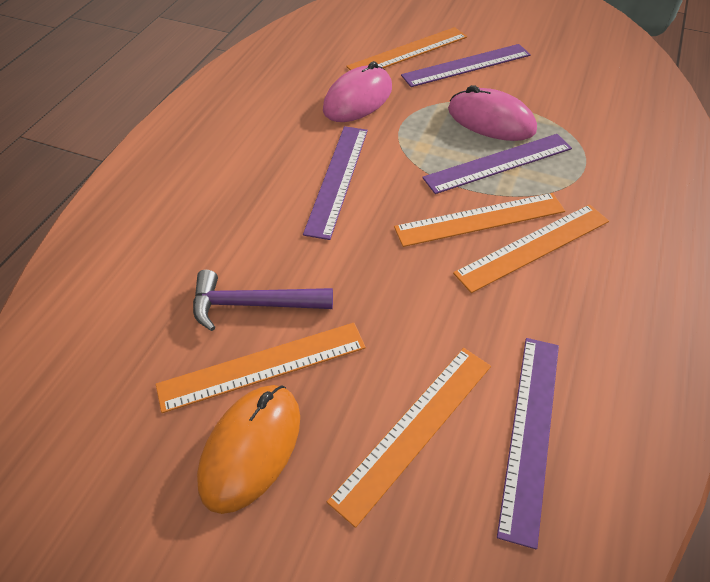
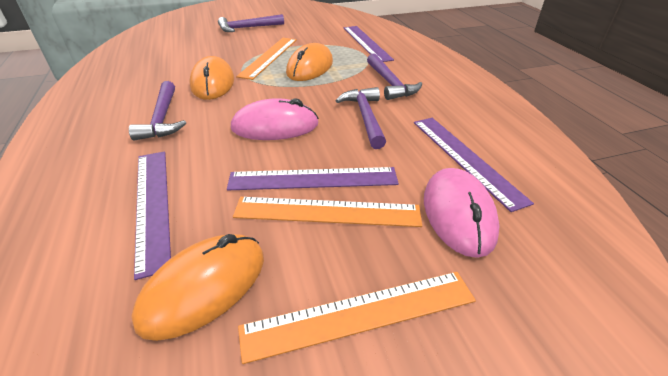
orange mouse: [197,385,300,514] = 1 -> [131,234,264,341] [189,56,234,100] [286,43,333,81] = 3
orange ruler: [156,323,366,413] [327,348,491,528] [346,27,467,70] [394,193,565,247] [453,204,609,293] = 5 -> [233,197,422,227] [236,38,297,80] [238,272,476,364] = 3
purple hammer: [193,270,333,331] = 1 -> [129,81,186,140] [218,14,284,32] [336,87,386,149] [367,53,422,100] = 4

